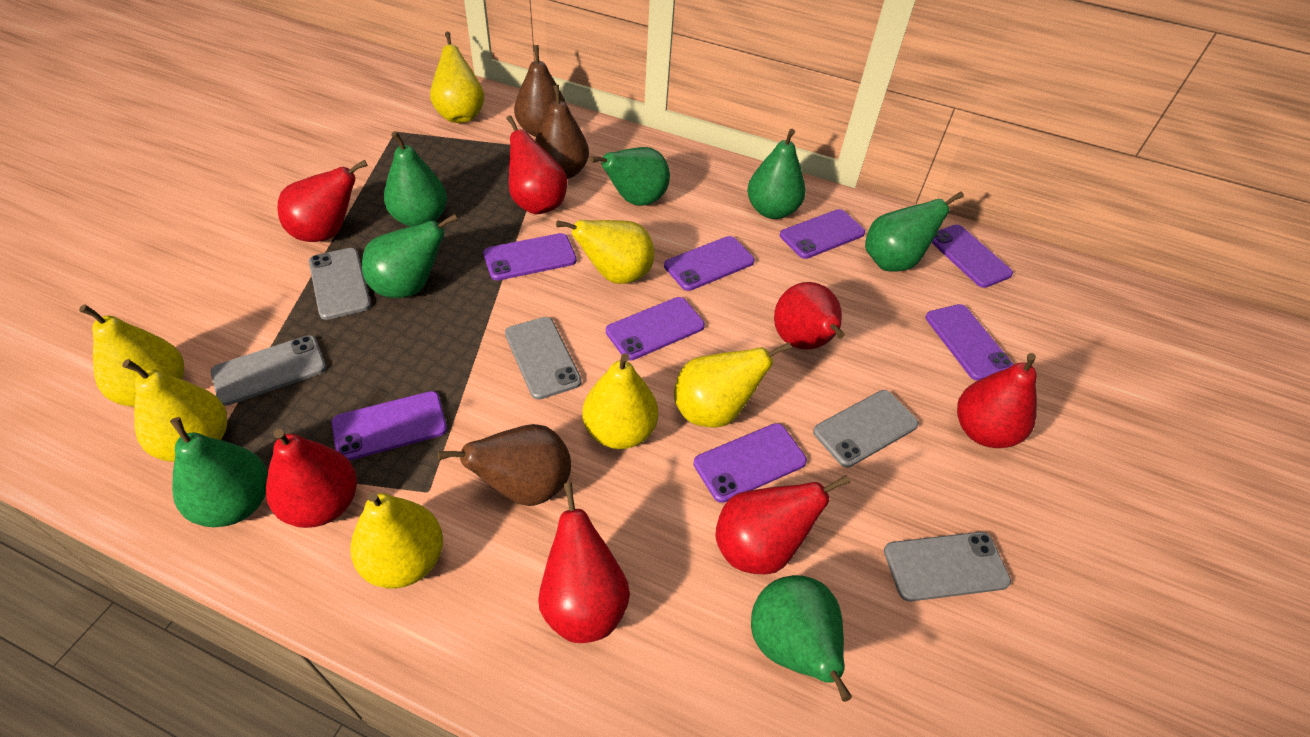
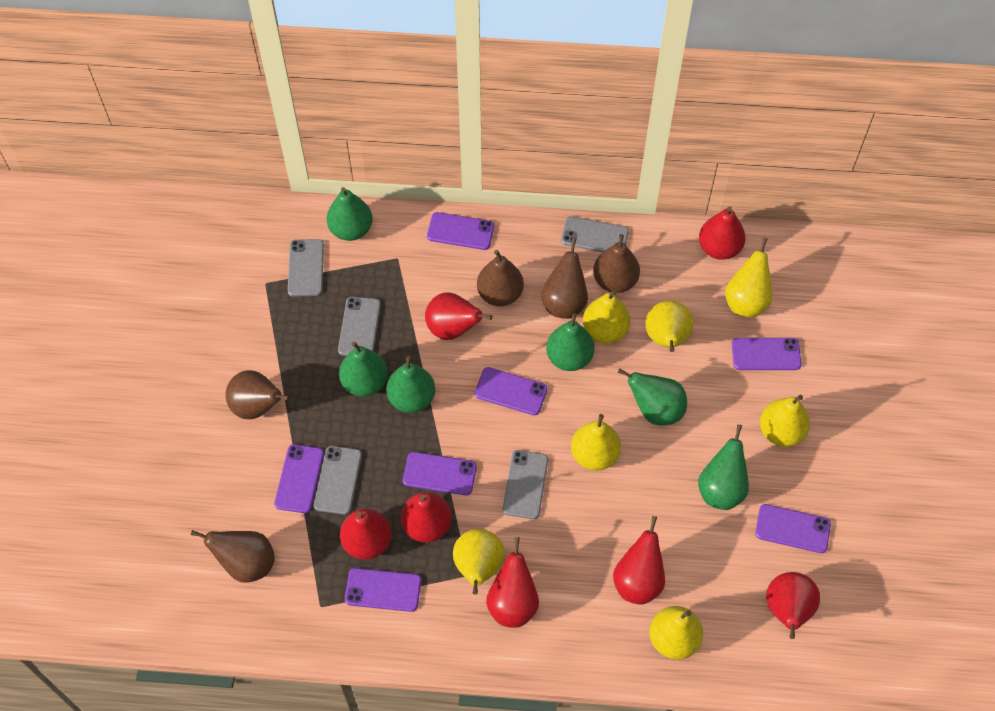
brown pear: [438,424,571,506] [514,45,566,137] [535,85,589,179] = 3 -> [191,530,275,583] [225,370,290,419] [477,250,524,306] [541,238,588,319] [593,234,640,293] = 5
green pear: [170,417,268,527] [362,214,458,298] [384,131,447,227] [590,147,670,206] [747,129,806,219] [751,575,852,702] [865,192,964,271] = 7 -> [327,187,373,241] [339,342,388,397] [386,356,435,413] [546,313,594,371] [618,368,687,426] [698,424,749,510] = 6
purple phone: [332,391,447,461] [483,233,577,281] [606,297,705,361] [664,236,755,291] [693,423,807,503] [780,209,865,259] [925,304,1013,381] [932,225,1013,288] = 8 -> [274,444,324,513] [345,568,421,612] [403,452,477,495] [427,212,494,250] [475,367,548,415] [732,338,801,370] [755,504,831,553] = 7

